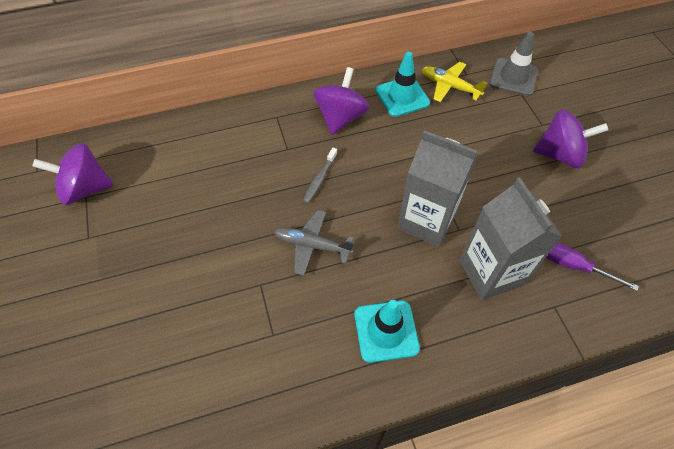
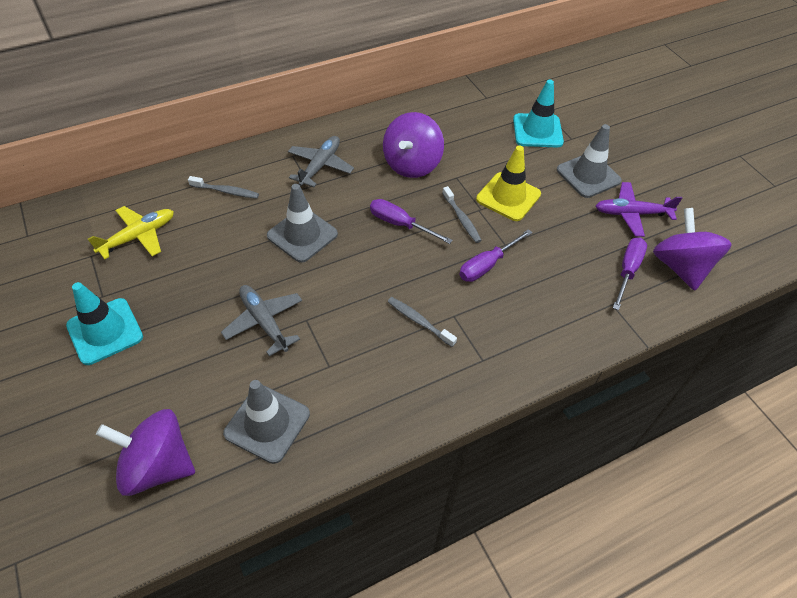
grey carton: [397,130,478,247] [460,177,562,300] = 2 -> none = 0
grey plane: [274,210,354,276] = 1 -> [221,285,302,356] [288,136,354,187] = 2
grey toothbrush: [303,148,337,203] = 1 -> [188,176,259,199] [388,297,457,347] [442,186,482,243] = 3
grey traffic cone: [490,32,538,96] = 1 -> [223,380,310,464] [267,184,338,263] [557,124,622,198] = 3
purple plane: none = 0 -> [595,182,682,237] = 1
purple screwdriver: [546,242,639,291] = 1 -> [370,199,453,244] [459,229,533,282] [613,237,647,310] = 3
yellow traffic cone: none = 0 -> [476,146,541,221] = 1

